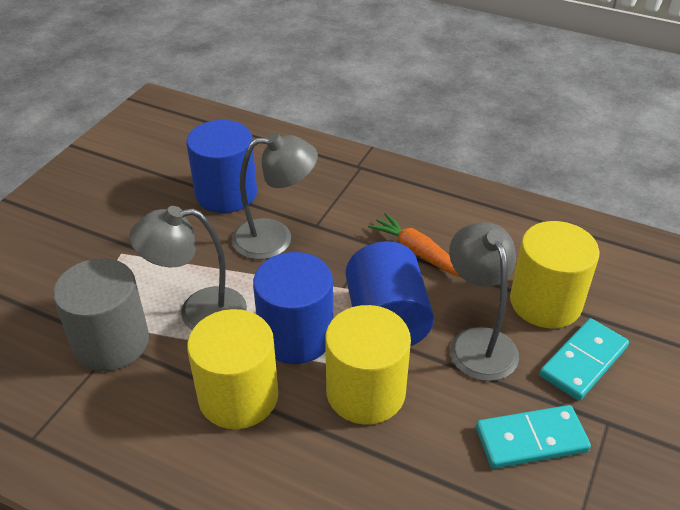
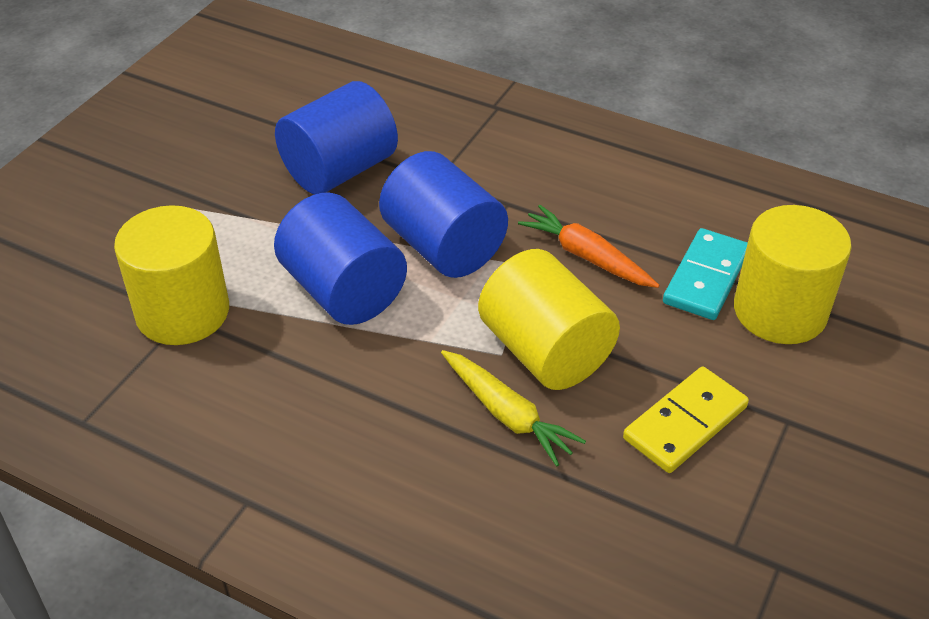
grey cylinder: [53,258,149,371] = 1 -> none = 0
grey lamp: [129,206,247,330] [232,133,318,259] [449,222,519,381] = 3 -> none = 0
turquoise domino: [476,405,591,469] [539,318,629,401] = 2 -> [663,228,748,320] = 1
yellow carrot: none = 0 -> [441,350,586,466] = 1
yellow domino: none = 0 -> [623,367,749,473] = 1

